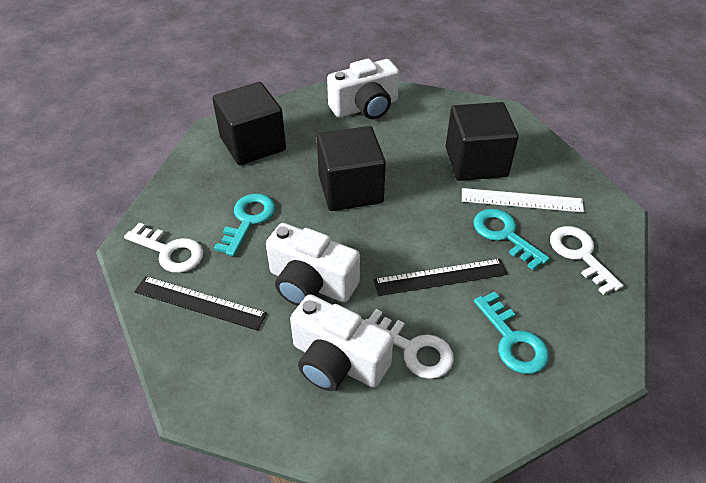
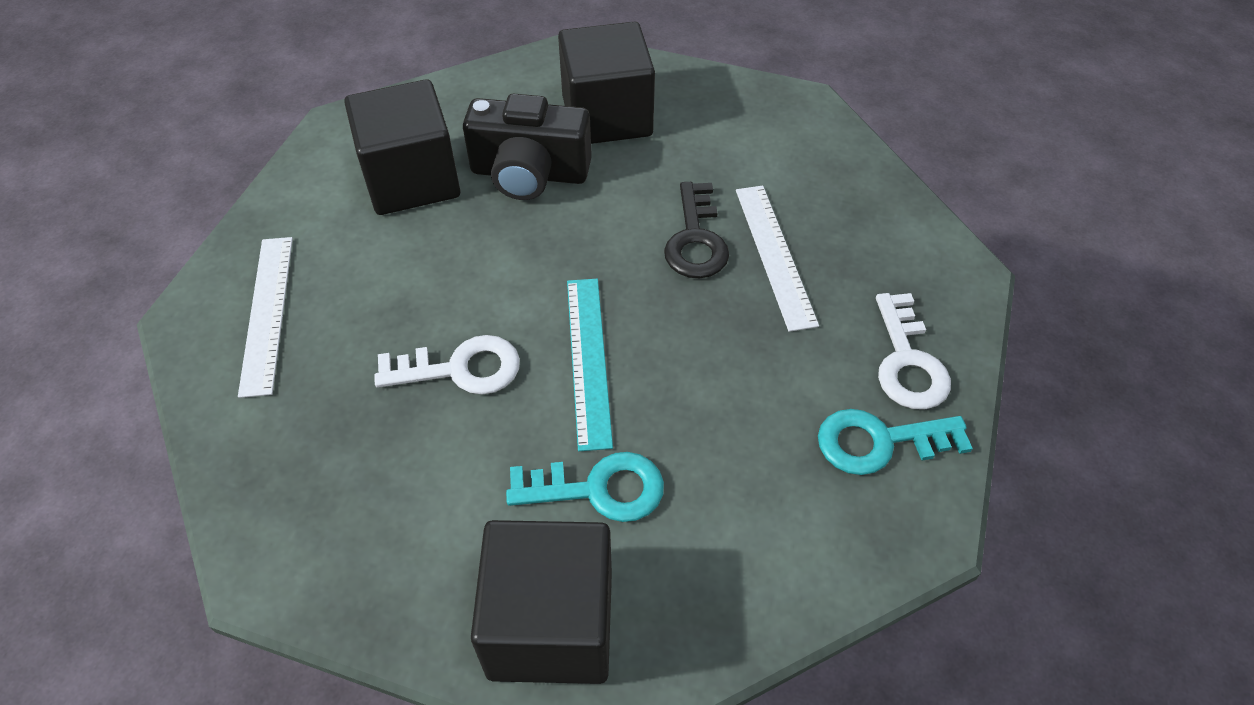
black camera: none = 0 -> [463,94,592,200] = 1
black key: none = 0 -> [664,182,729,278] = 1
black ruler: [134,276,267,331] [374,259,508,296] = 2 -> none = 0
turquoise key: [214,193,275,256] [473,209,550,270] [474,291,549,374] = 3 -> [506,452,664,522] [818,409,973,475] = 2
turquoise ruler: none = 0 -> [567,279,613,451] = 1
white camera: [266,223,360,306] [290,294,394,391] [327,59,399,119] = 3 -> none = 0
white key: [124,222,203,273] [365,309,454,379] [550,226,624,295] = 3 -> [374,335,520,395] [876,293,951,410] = 2
white ruler: [462,188,584,213] = 1 -> [238,237,293,398] [736,185,819,332] = 2

